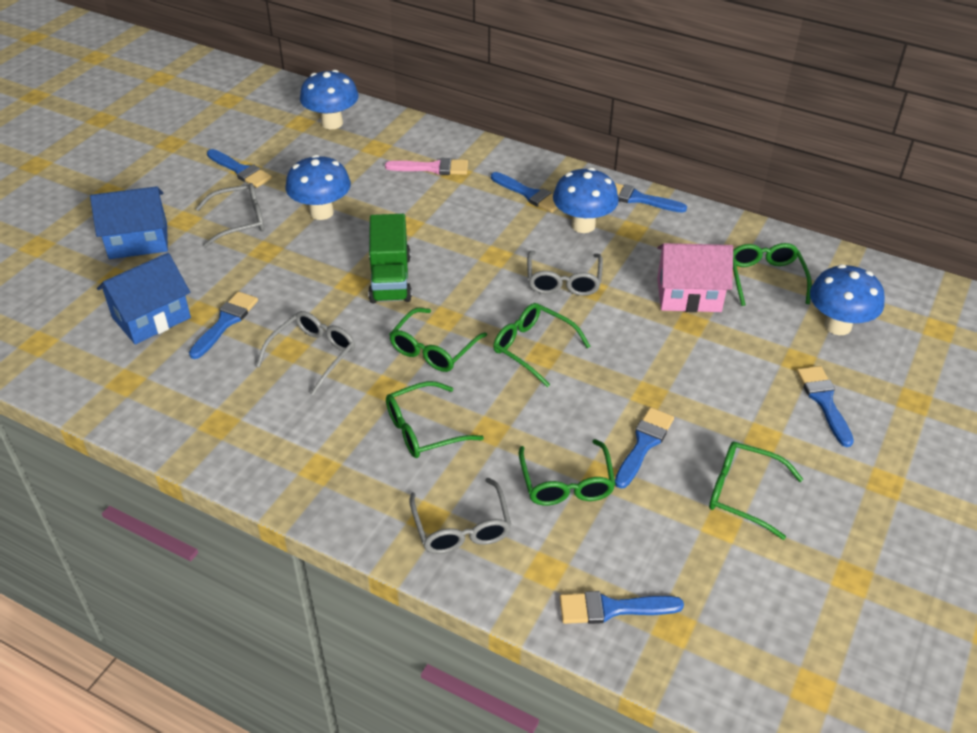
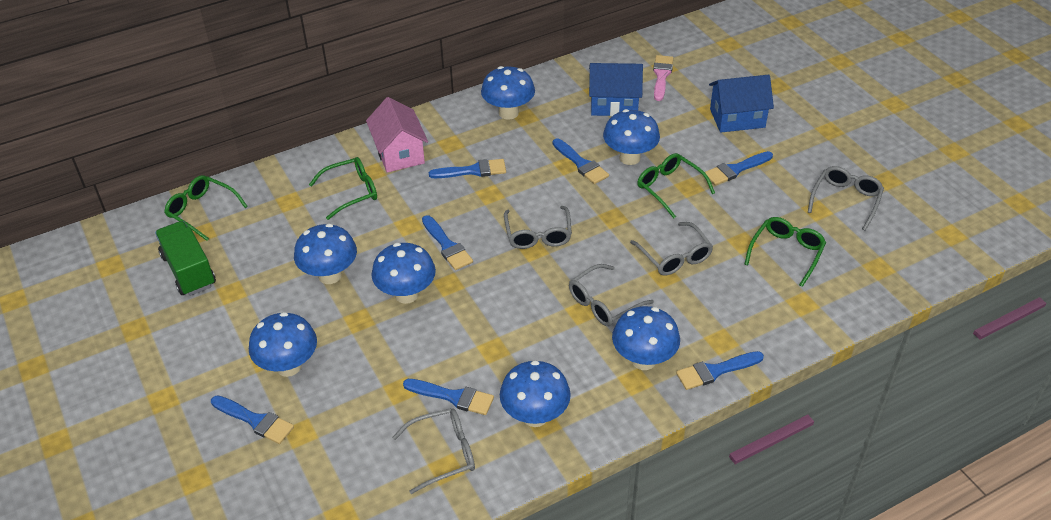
blue mushroom: [285,155,351,220] [300,70,359,129] [553,167,619,233] [810,264,885,335] = 4 -> [249,312,317,377] [294,224,357,284] [372,243,436,304] [481,66,535,120] [500,360,571,427] [603,109,660,165] [612,306,680,370] = 7
green glasses: [386,381,484,458] [389,308,487,372] [493,303,591,387] [519,439,616,506] [709,442,803,540] [733,243,812,306] = 6 -> [164,175,248,241] [309,157,377,220] [637,153,715,218] [744,217,826,287] = 4
grey glasses: [195,183,264,247] [256,311,355,396] [409,478,511,554] [527,251,603,296] = 4 -> [392,408,475,494] [504,206,572,249] [569,264,654,326] [630,222,713,276] [808,166,884,231] = 5

